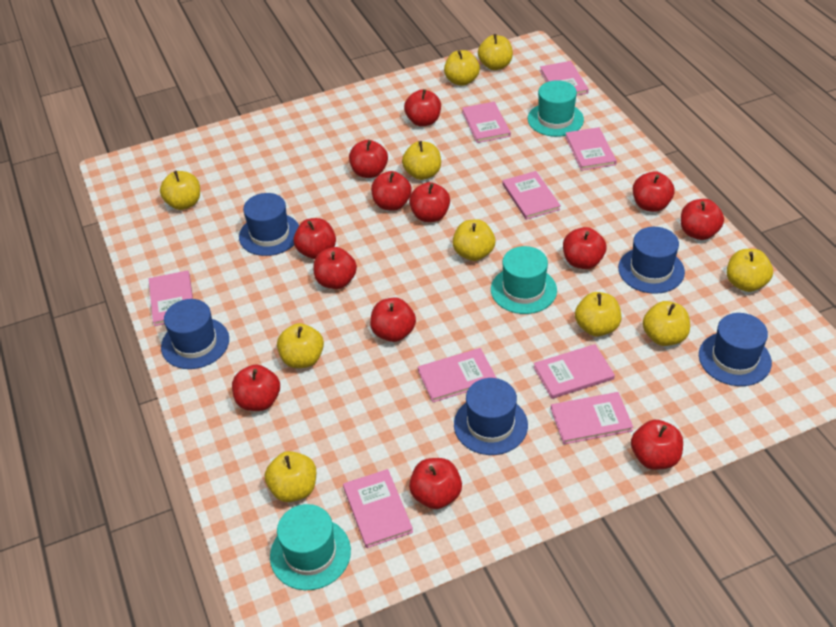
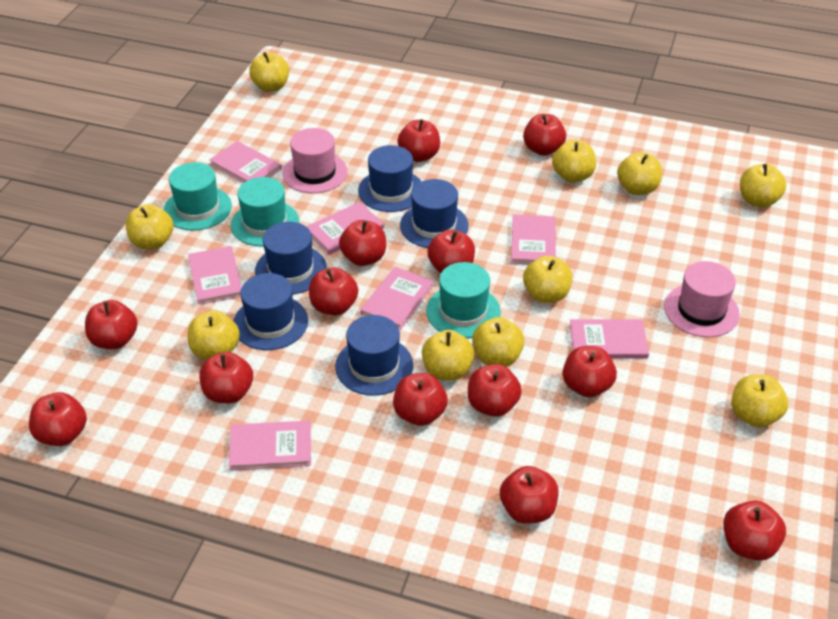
pink book: [149,270,193,326] [343,469,413,548] [418,348,496,402] [462,102,511,143] [502,171,561,220] [534,344,615,399] [540,61,589,96] [551,392,633,444] [565,127,617,171] = 9 -> [188,246,242,305] [209,141,282,183] [228,420,311,471] [306,202,384,255] [360,267,434,330] [511,214,556,265] [570,319,649,358] = 7
pink hat: none = 0 -> [282,128,348,193] [664,261,740,337] = 2

